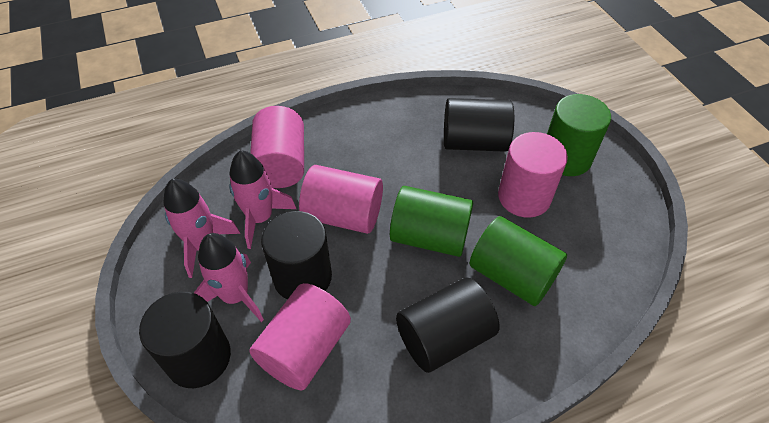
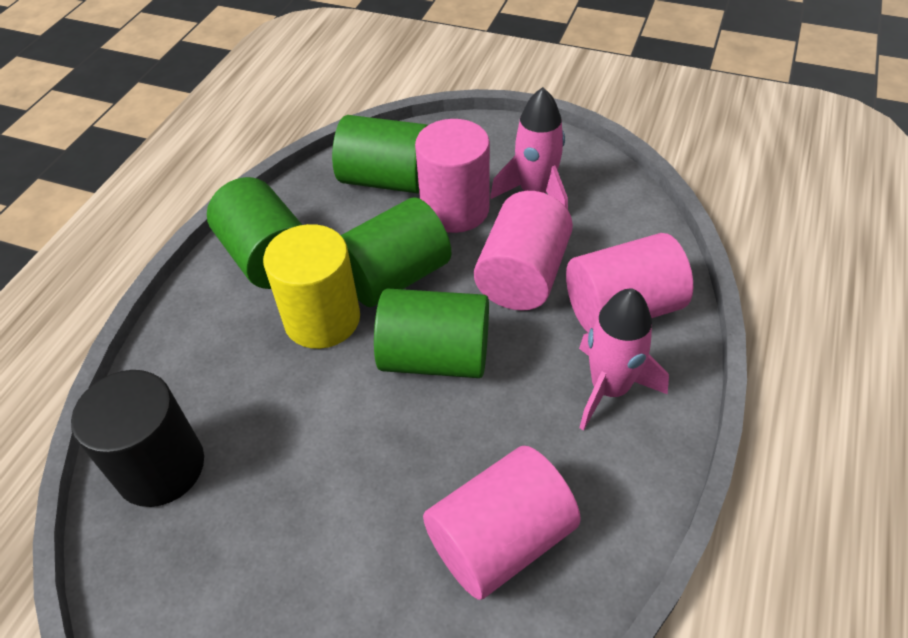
black cylinder: [139,292,231,388] [261,211,332,300] [396,278,500,373] [444,98,514,152] = 4 -> [71,370,204,507] = 1
green cylinder: [390,186,473,257] [470,216,567,306] [547,94,611,176] = 3 -> [207,177,302,289] [332,115,428,193] [341,197,451,307] [374,288,489,378] = 4
pink rocket: [163,179,240,278] [194,233,264,322] [229,150,296,249] = 3 -> [490,87,568,210] [579,288,669,430] = 2
yellow cylinder: none = 0 -> [263,224,360,349] = 1

